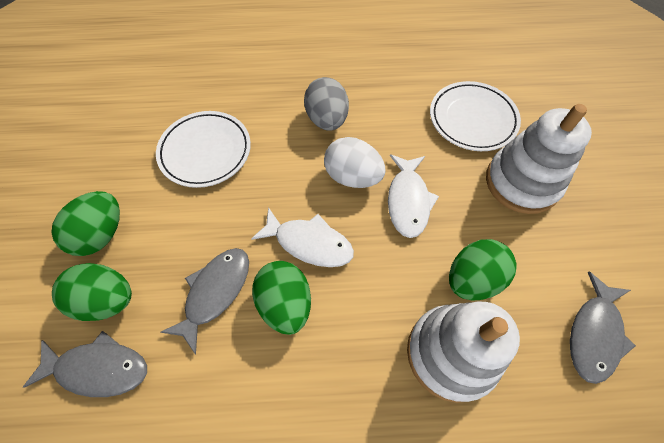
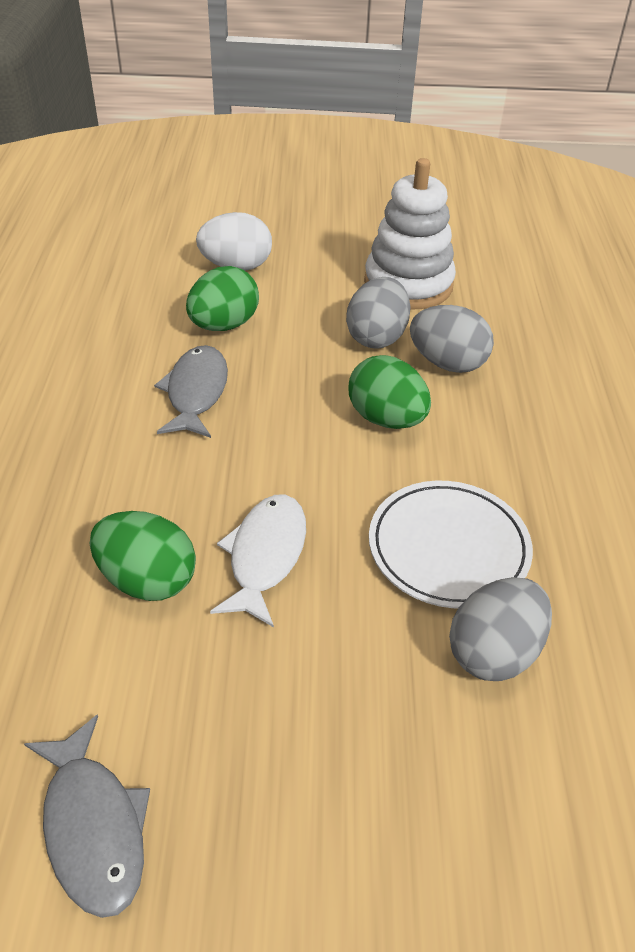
green egg: [51,191,120,256] [52,263,132,321] [252,261,311,335] [449,239,517,300] = 4 -> [90,511,196,601] [186,266,259,331] [349,355,431,429] = 3
grey egg: [304,77,349,131] = 1 -> [346,277,410,349] [410,305,494,373] [449,577,552,681] = 3
grey fish: [23,331,147,397] [161,248,249,354] [570,272,636,384] = 3 -> [24,714,150,918] [154,345,228,438] = 2
white fish: [251,207,354,267] [388,154,439,238] = 2 -> [210,495,306,627] = 1
white plate: [156,111,251,188] [430,81,521,151] = 2 -> [369,481,533,608] = 1
white stacking toy: [407,302,520,403] [486,104,592,214] = 2 -> [364,158,456,310] = 1

